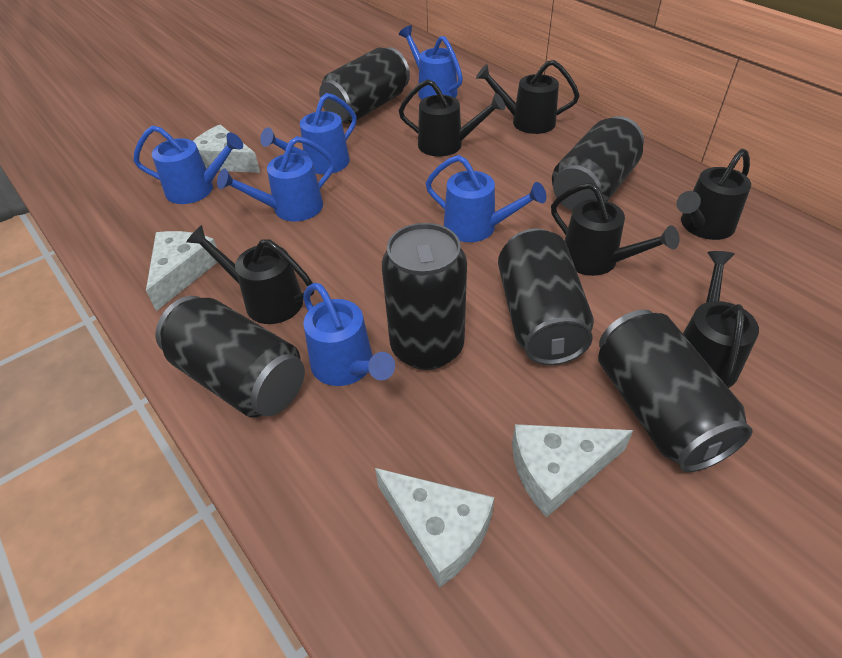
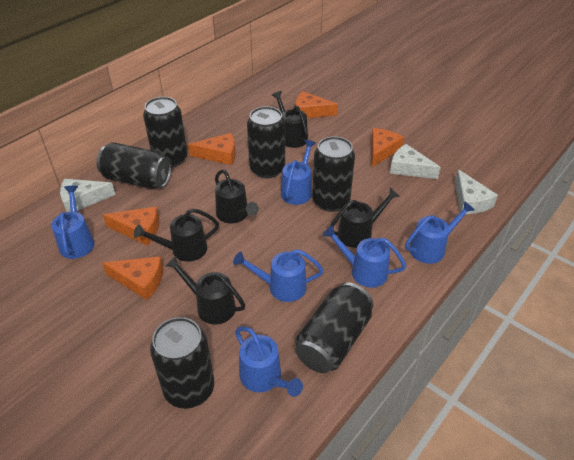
black watering can: [186,225,314,324] [399,79,505,157] [476,60,580,134] [551,182,679,276] [676,149,751,240] [683,251,759,388] = 6 -> [134,208,219,262] [166,256,245,324] [215,169,259,223] [272,91,308,148] [330,187,399,248] = 5
orange cheese: none = 0 -> [102,256,164,300] [103,207,159,246] [188,133,235,165] [295,91,338,118] [371,128,404,167] = 5
white cheese: [146,231,217,311] [193,124,260,173] [375,468,494,587] [512,424,633,517] = 4 -> [60,179,116,212] [390,144,441,179] [455,169,498,214] = 3

